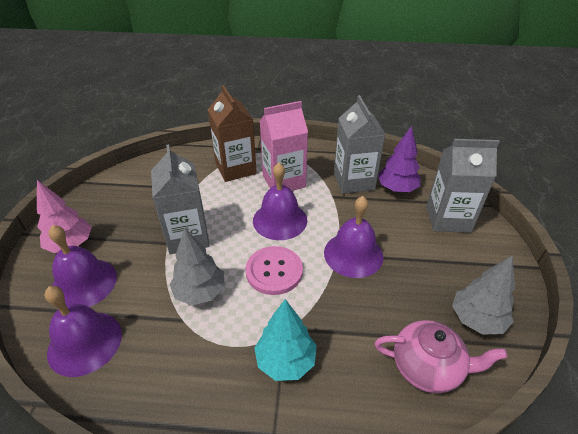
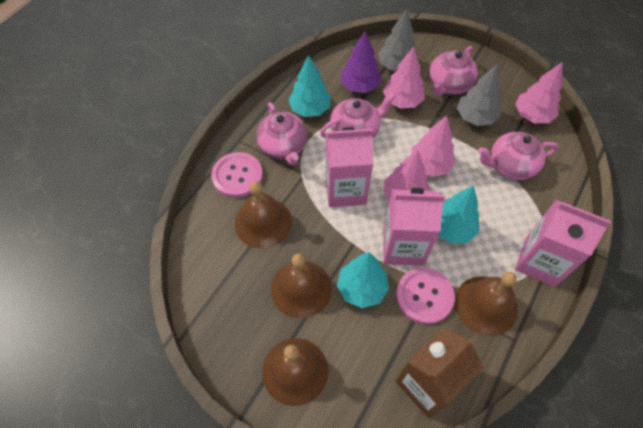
brown bell: none = 0 -> [235,181,292,248] [262,338,328,406] [271,253,332,318] [455,272,518,336] = 4
grey carton: [151,145,210,254] [334,95,385,194] [427,139,500,233] = 3 -> none = 0
pink button: [245,246,303,295] = 1 -> [212,152,263,198] [396,267,455,324] = 2
pink carton: [260,101,308,191] = 1 -> [325,127,373,207] [383,188,445,266] [515,200,612,287] = 3
pink teapot: [375,320,507,394] = 1 -> [256,102,307,165] [320,92,396,139] [429,46,478,96] [478,132,558,180] = 4
pink tree: [37,180,92,253] = 1 -> [383,46,425,109] [384,149,430,201] [411,115,456,177] [515,62,563,123] = 4
purple bell: [44,286,122,377] [49,225,117,307] [253,163,307,240] [324,196,384,278] = 4 -> none = 0
turquoise tree: [254,299,317,381] = 1 -> [288,55,331,117] [337,252,389,308] [438,185,480,244] = 3

